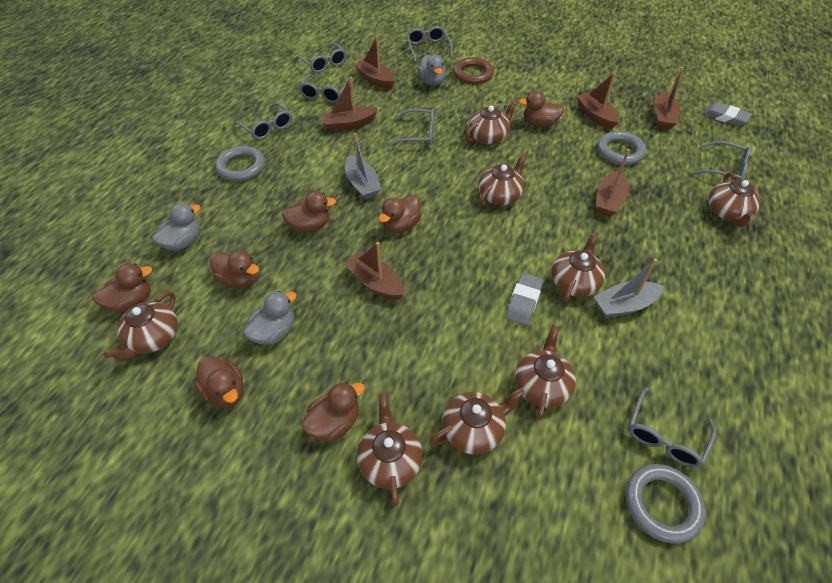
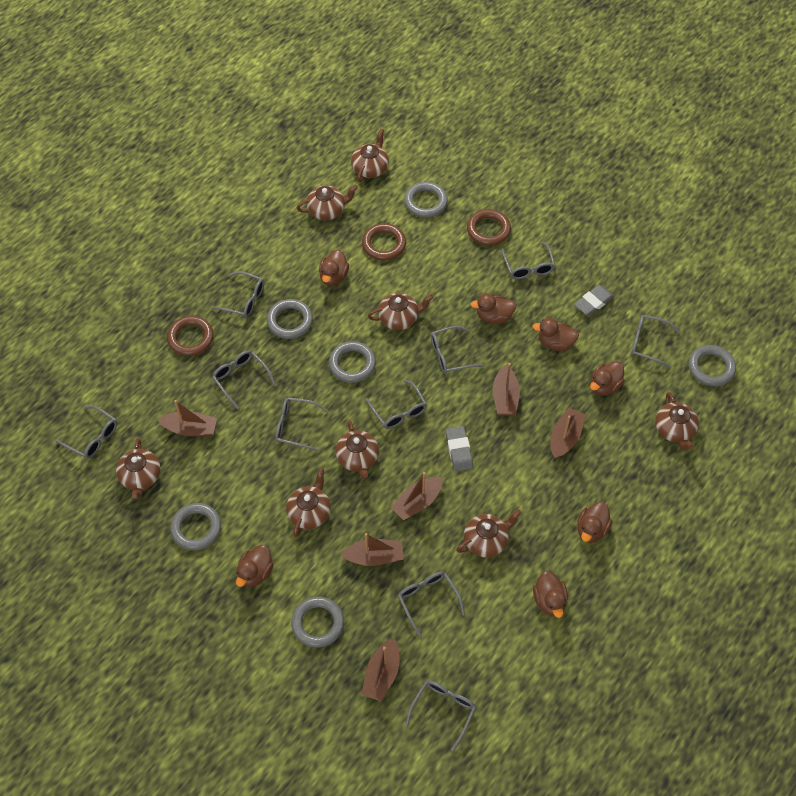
brown ring: [453,57,494,84] = 1 -> [167,316,214,356] [362,223,406,261] [467,209,511,246] = 3
grey boat: [345,133,381,200] [594,259,664,318] = 2 -> none = 0
grey duck: [152,203,201,250] [243,291,296,345] [417,55,446,86] = 3 -> none = 0
grey glasses: [234,103,292,140] [296,43,347,73] [299,74,350,103] [390,109,434,147] [407,26,453,62] [628,387,716,468] [692,141,751,180] = 7 -> [55,406,117,459] [210,271,264,318] [212,350,275,409] [275,397,328,452] [365,380,427,429] [398,572,465,637] [405,680,476,751] [431,326,484,374] [501,242,555,279] [631,315,680,368] = 10
grey ring: [215,146,265,181] [597,131,646,165] [626,464,706,544] = 3 -> [170,503,221,550] [267,299,313,339] [291,597,344,648] [329,341,376,383] [404,182,448,218] [689,345,736,387] = 6

